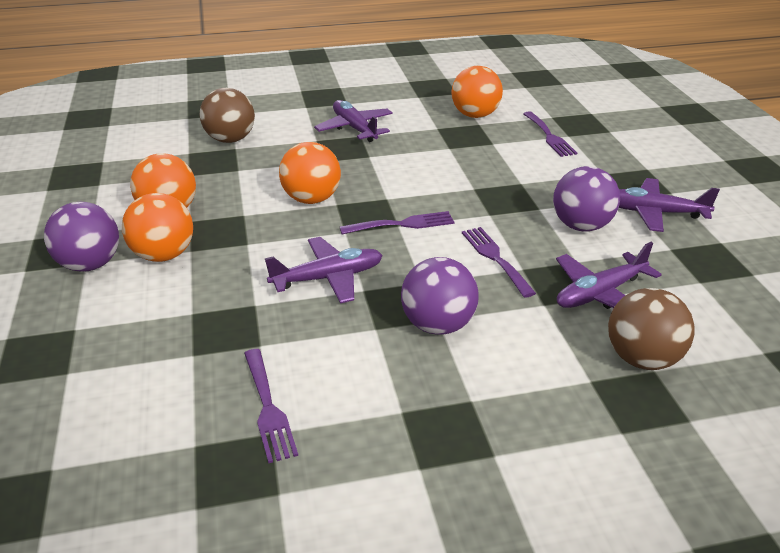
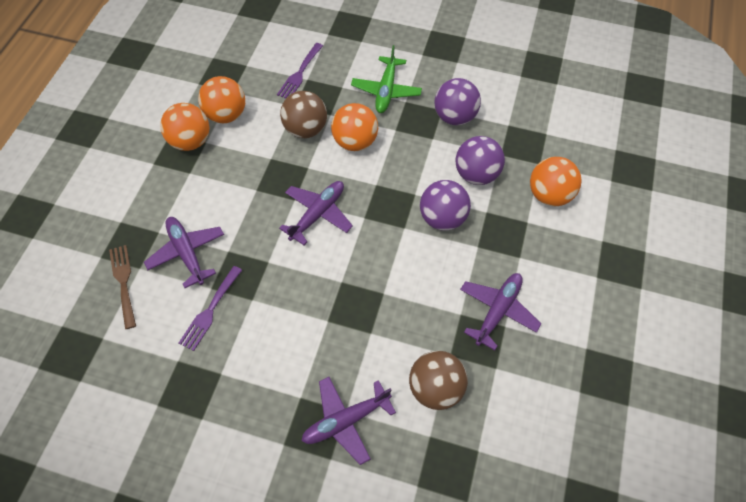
brown fork: none = 0 -> [109,245,136,329] = 1
green plane: none = 0 -> [351,45,422,113] = 1
purple fork: [244,349,298,464] [340,211,454,234] [462,227,536,298] [523,111,577,157] = 4 -> [179,266,242,351] [277,43,323,99] = 2

